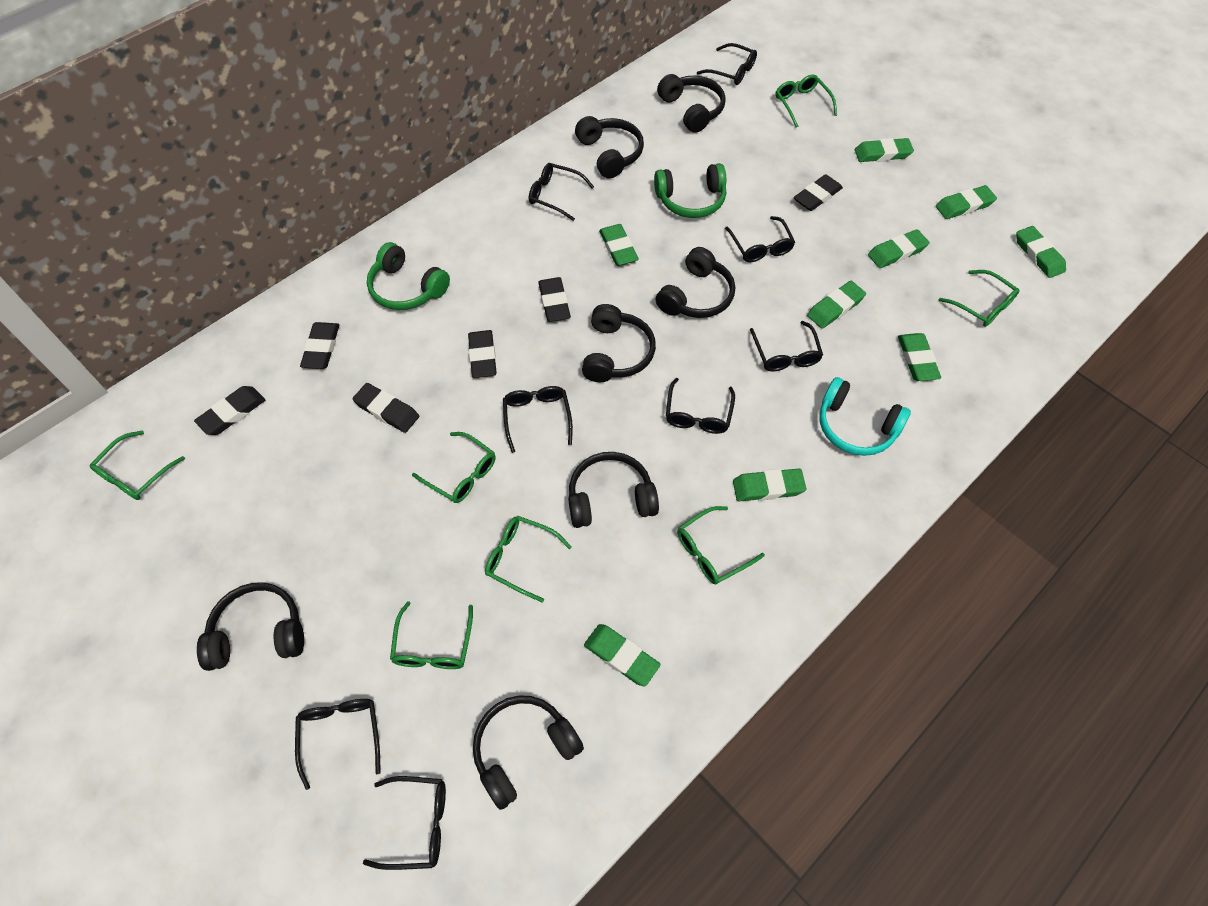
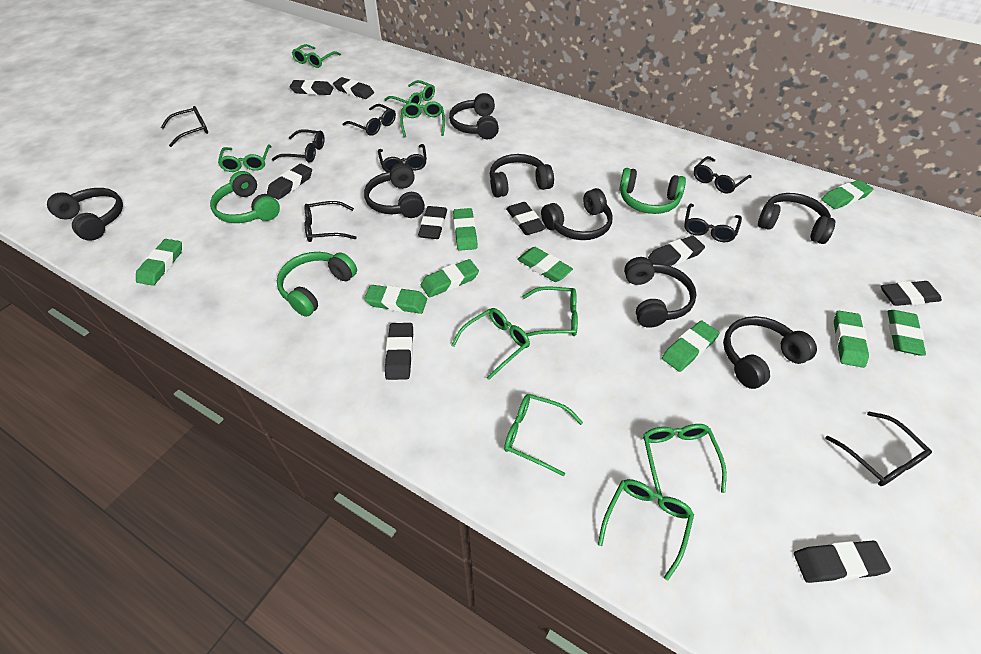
black eraser: [194,386,266,435] [300,322,339,369] [352,383,419,433] [468,330,497,378] [538,277,571,322] [794,174,843,211] = 6 -> [267,164,312,200] [289,80,334,95] [333,77,374,99] [385,323,413,380] [418,206,447,239] [506,202,546,235] [648,236,705,266] [794,541,891,583] [881,281,942,306] = 9
black headphones: [197,582,304,671] [473,695,584,810] [568,452,659,528] [575,116,644,178] [582,304,656,382] [656,247,735,318] [657,74,726,133] = 7 -> [47,188,123,241] [364,163,425,218] [449,93,499,139] [490,154,554,198] [541,188,613,240] [624,257,697,328] [723,316,817,389] [758,193,835,244] = 8
green glasses: [90,430,185,500] [390,601,473,669] [412,432,496,503] [485,516,572,603] [677,506,765,584] [776,74,837,128] [939,270,1020,327] = 7 -> [218,144,272,172] [292,44,341,68] [384,80,435,105] [400,101,445,138] [451,308,530,380] [504,394,583,476] [522,286,578,336] [598,479,694,581] [643,424,727,499] = 9
green headphones: [367,242,450,310] [654,163,726,218] = 2 -> [210,171,280,223] [277,252,357,317] [619,168,686,214] = 3
turquoise headphones: [819,377,911,456] = 1 -> none = 0

